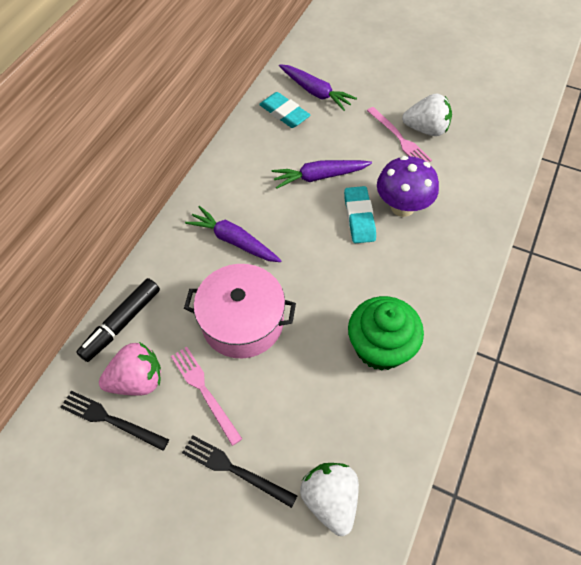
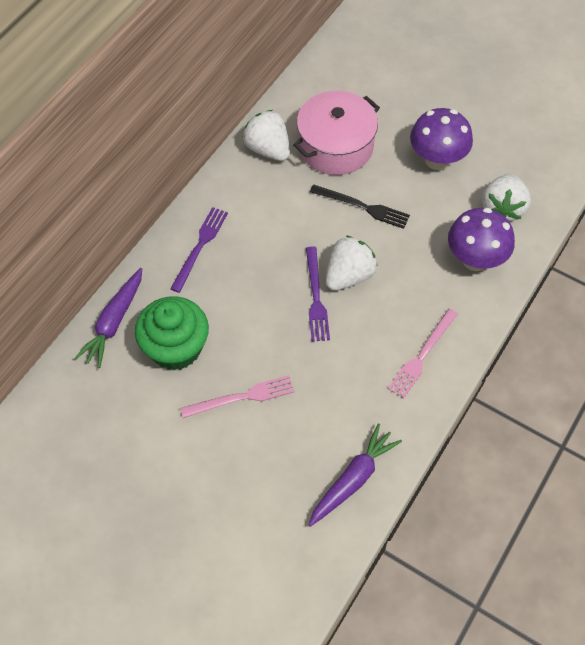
black fork: [60,391,169,451] [182,435,297,508] = 2 -> [310,184,410,229] = 1
black marker: [76,278,160,362] = 1 -> none = 0
pink strawberry: [99,342,161,396] = 1 -> none = 0
purple carrot: [185,206,282,262] [272,160,372,189] [279,64,357,111] = 3 -> [75,268,142,368] [309,423,402,527] = 2
purple fork: none = 0 -> [170,207,228,293] [306,246,330,341] = 2
purple mushroom: [377,156,439,217] = 1 -> [410,108,473,170] [448,208,515,271] = 2
turquoise eraser: [259,92,310,128] [344,186,376,243] = 2 -> none = 0
white strawberry: [300,463,359,536] [402,93,452,136] = 2 -> [242,110,290,161] [325,236,378,291] [482,174,531,221] = 3

